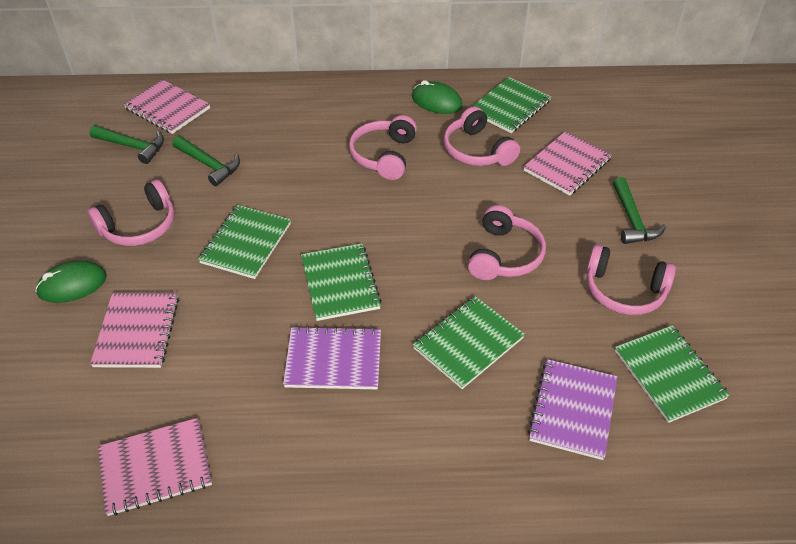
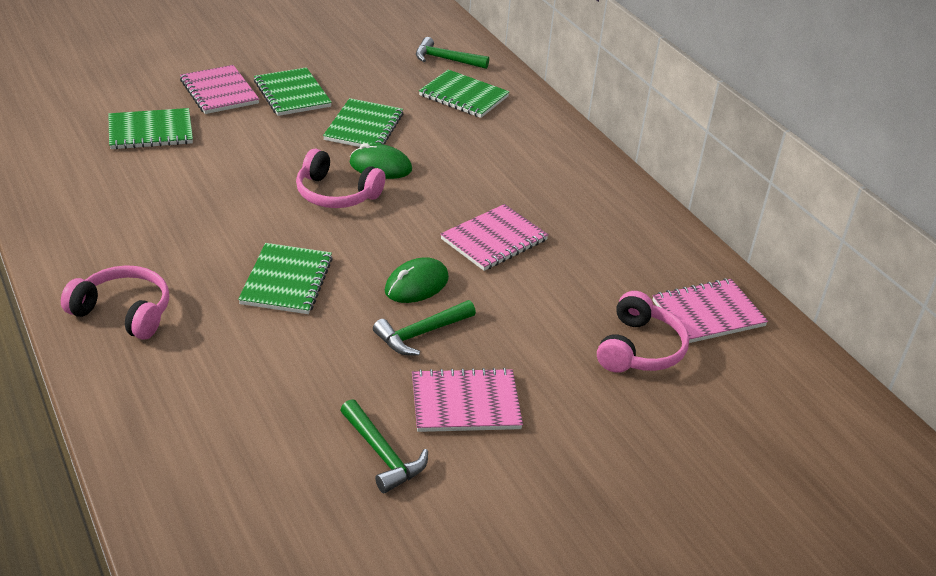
pink headphones: [87,180,175,246] [349,115,417,180] [444,106,520,166] [468,205,546,280] [586,245,676,315] = 5 -> [61,265,169,340] [296,149,385,208] [597,291,689,373] = 3
purple notebook: [283,326,381,389] [528,359,617,460] = 2 -> none = 0

